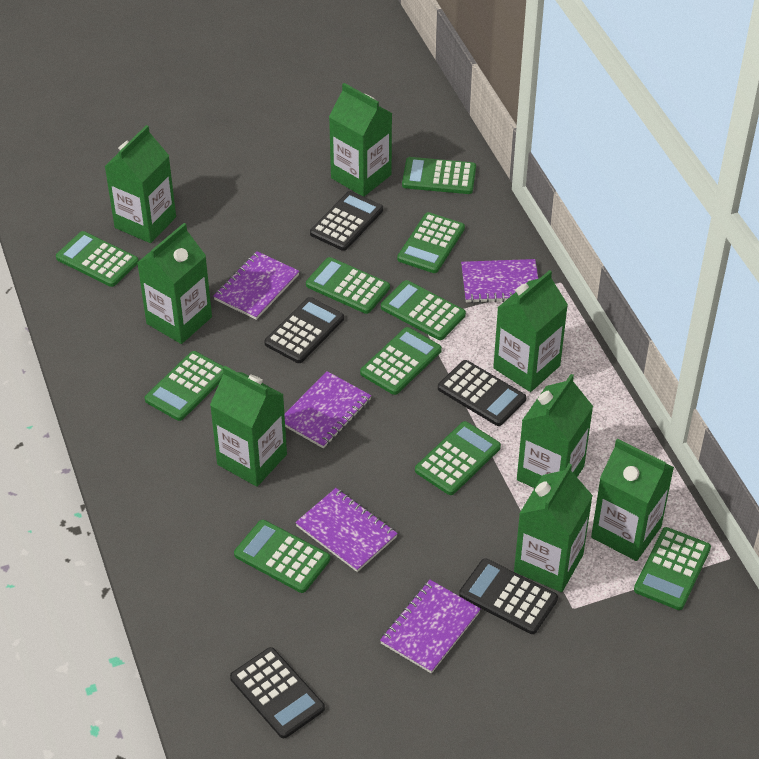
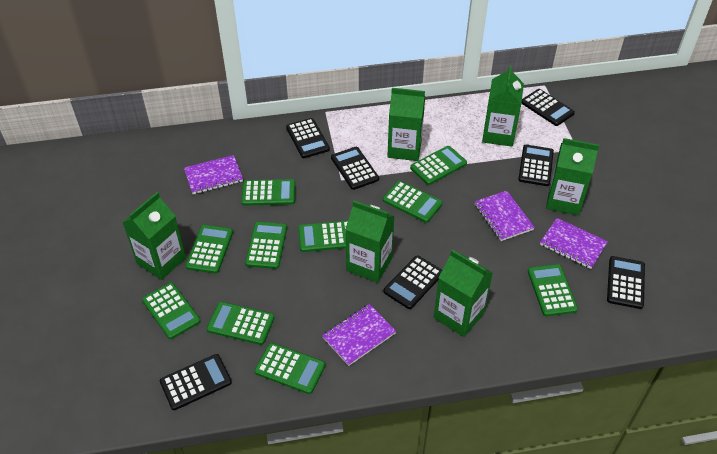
black calculator: [230,647,325,738] [264,297,344,363] [310,191,383,251] [438,360,526,426] [459,558,558,634] = 5 -> [160,354,232,410] [286,118,330,158] [331,147,379,190] [384,255,442,309] [518,145,554,186] [522,89,575,126] [607,256,645,309] = 7
green carton: [104,125,176,243] [137,223,212,344] [210,366,287,487] [329,83,392,197] [493,270,568,392] [514,463,593,592] [517,374,593,488] [591,438,674,561] = 8 -> [122,192,186,280] [345,201,395,283] [387,88,425,161] [434,250,493,337] [482,65,524,147] [546,138,599,215] = 6
purple notebook: [213,251,299,320] [284,371,371,449] [295,488,398,572] [380,580,481,674] [461,259,538,303] = 5 -> [184,155,243,194] [322,304,396,366] [475,191,535,241] [540,218,608,269] = 4

